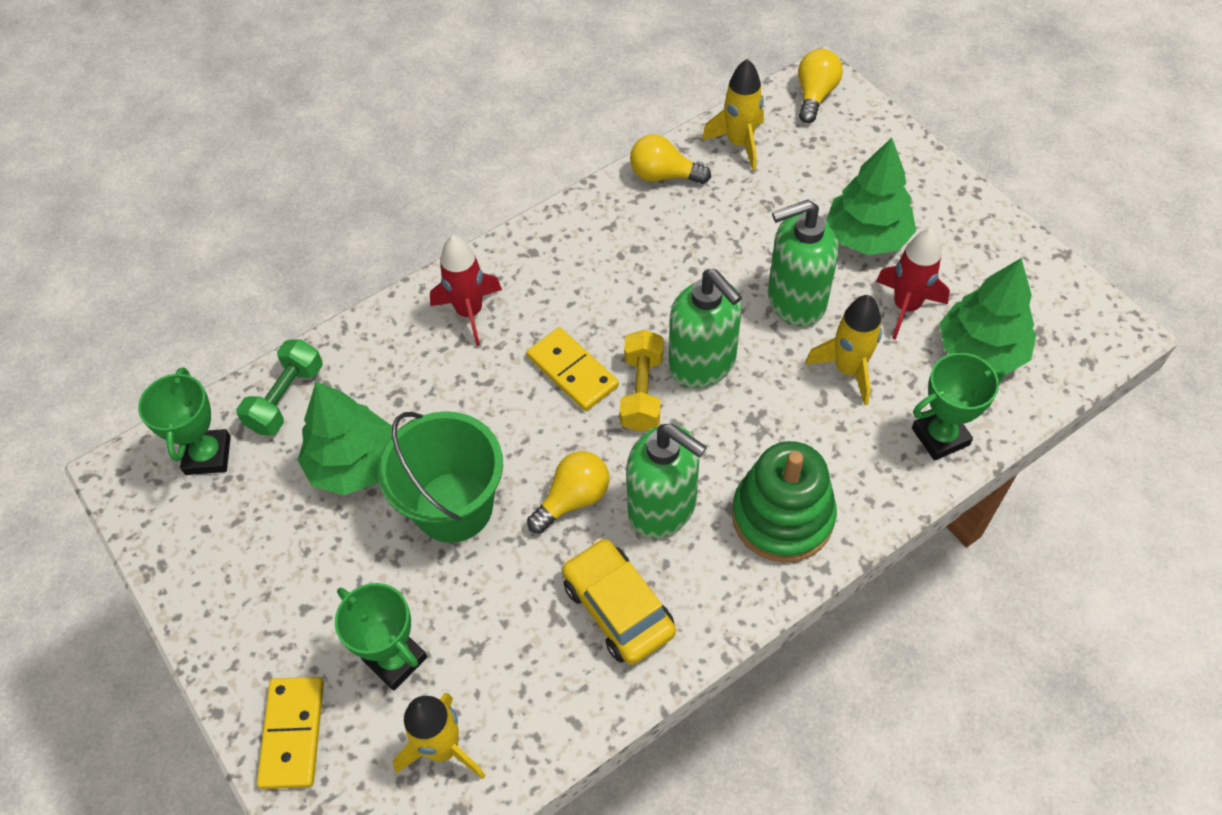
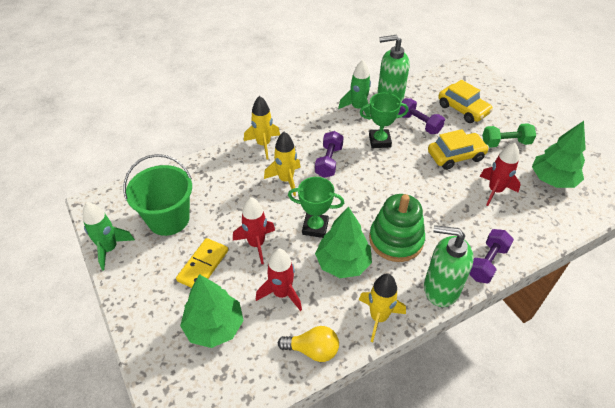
green rocket: none = 0 -> [83,202,135,271] [338,60,371,120] = 2
green soap dispenser: [626,424,707,538] [669,269,742,388] [768,200,838,327] = 3 -> [377,35,410,102] [424,225,474,307] = 2
green trophy: [138,367,231,475] [335,583,427,691] [912,353,1005,461] = 3 -> [288,177,344,238] [360,93,409,148] = 2
purple dumbbell: none = 0 -> [315,131,344,178] [398,98,445,134] [469,229,514,283] = 3
red rocket: [430,235,502,346] [876,229,950,340] = 2 -> [233,197,275,265] [256,249,302,311] [480,143,521,206] = 3
yellow car: [562,538,676,665] = 1 -> [428,129,489,170] [438,80,493,123] = 2
yellow domino: [257,677,324,789] [527,327,619,411] = 2 -> [176,238,228,288] = 1
yellow dumbbell: [620,330,664,432] = 1 -> none = 0
yellow light bulb: [527,451,610,534] [630,135,711,184] [798,49,843,123] = 3 -> [278,326,339,362] = 1

